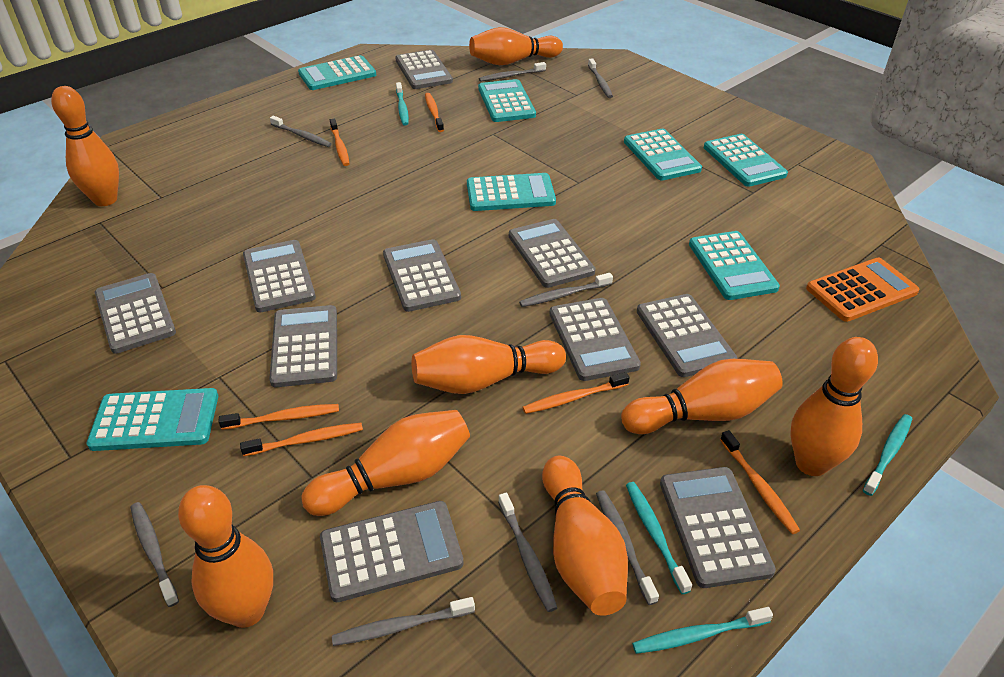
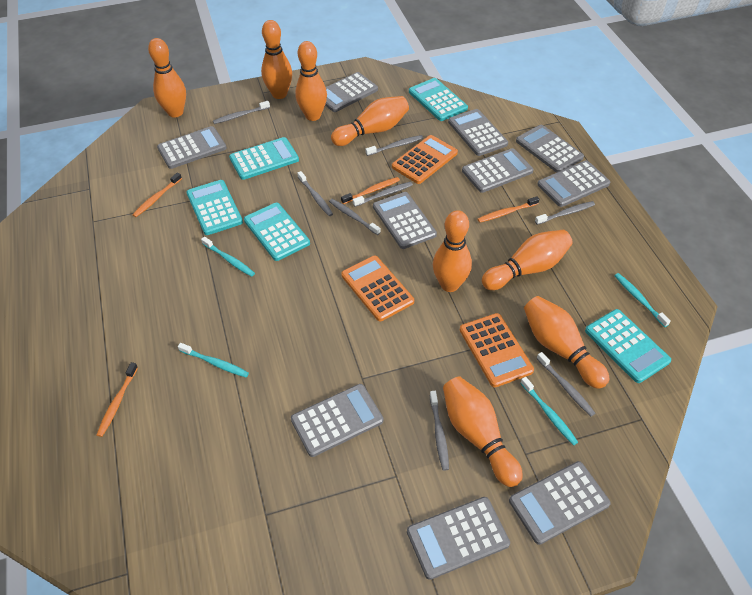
orange calculator: [806,258,919,322] = 1 -> [341,256,414,321] [392,135,458,184] [460,313,534,387] = 3
orange toothbrush: [219,404,339,430] [240,423,363,456] [330,119,349,166] [425,93,444,132] [523,372,630,414] [720,430,800,534] = 6 -> [97,362,138,437] [132,172,182,217] [341,177,400,204] [478,196,539,223] = 4
turquoise calculator: [86,388,218,451] [298,55,376,90] [467,173,556,211] [478,79,536,122] [624,128,702,180] [689,231,780,300] [704,134,788,187] = 7 -> [187,180,243,235] [229,137,299,180] [244,203,310,261] [409,78,468,121] [585,309,671,383] = 5

